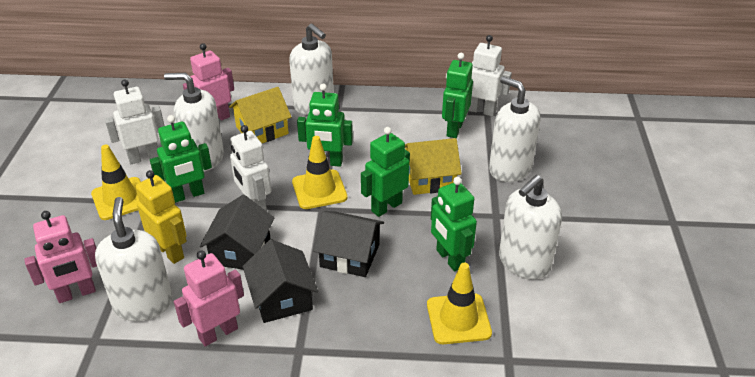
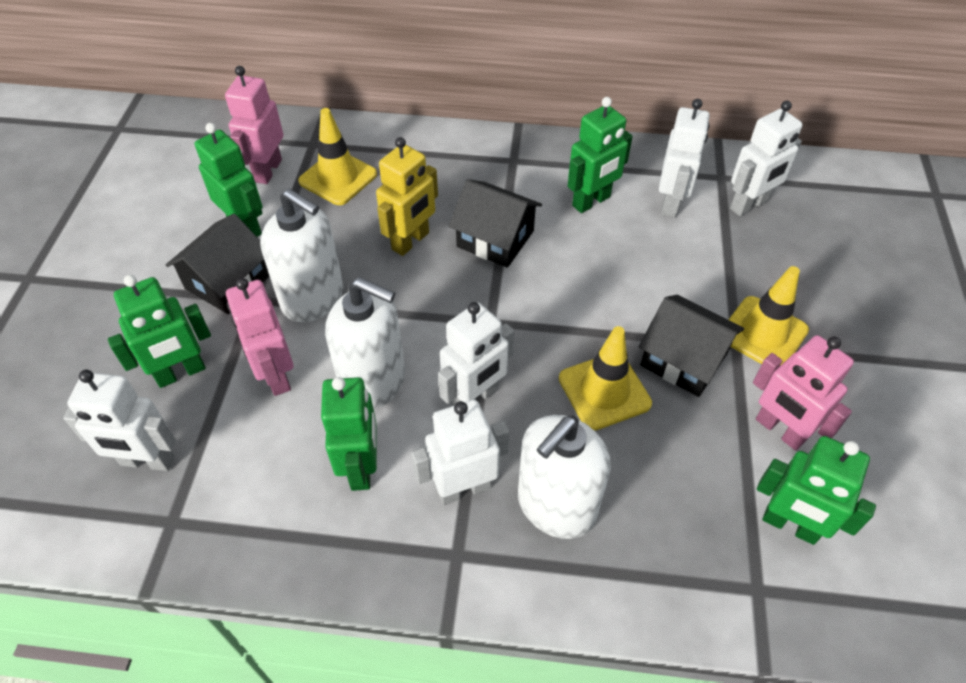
white robot: [105,79,164,164] [230,125,271,211] [468,35,512,116] = 3 -> [63,370,176,471] [411,400,509,505] [438,302,514,406] [659,99,710,218] [730,101,803,217] = 5
white soap dispenser: [95,197,173,321] [164,73,224,172] [289,23,334,115] [489,76,540,182] [499,175,562,279] = 5 -> [260,189,343,322] [325,277,405,410] [518,415,611,539] = 3
yellow house: [229,87,291,143] [405,138,462,195] = 2 -> none = 0

